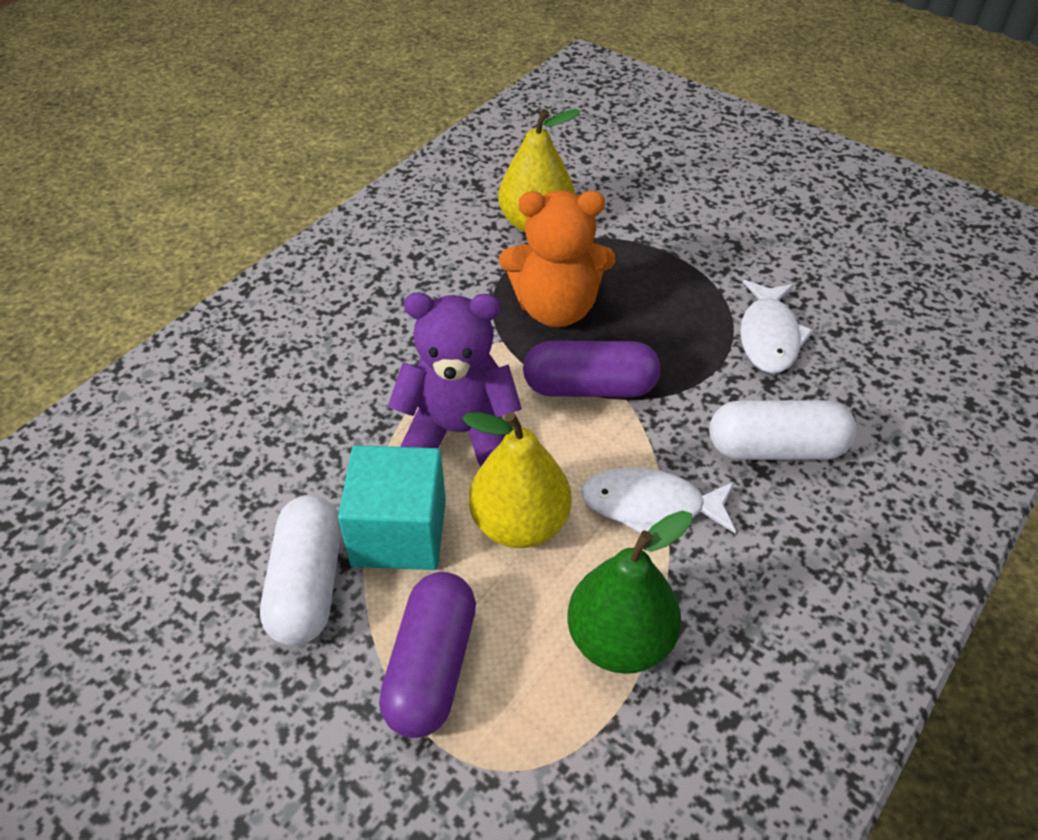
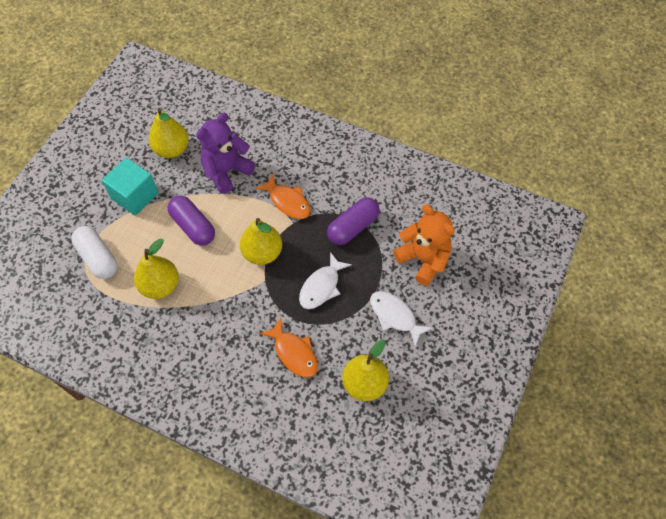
green pear: [567,510,692,674] = 1 -> none = 0
orange fish: none = 0 -> [255,174,310,219] [260,318,318,378] = 2
white capsule: [260,495,341,645] [709,400,857,460] = 2 -> [71,226,117,279] = 1
yellow pear: [462,412,572,548] [498,109,580,232] = 2 -> [134,239,179,299] [149,108,189,158] [240,218,282,265] [342,340,389,401] = 4

